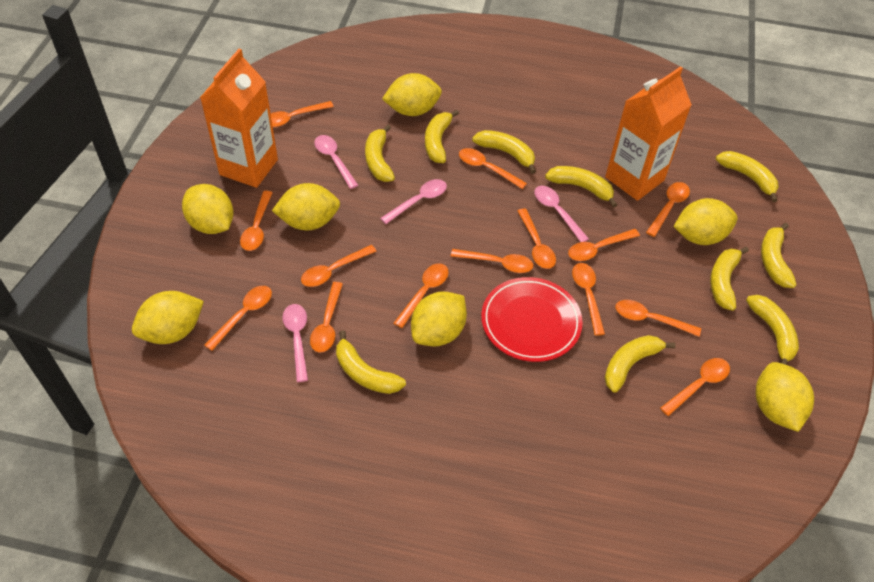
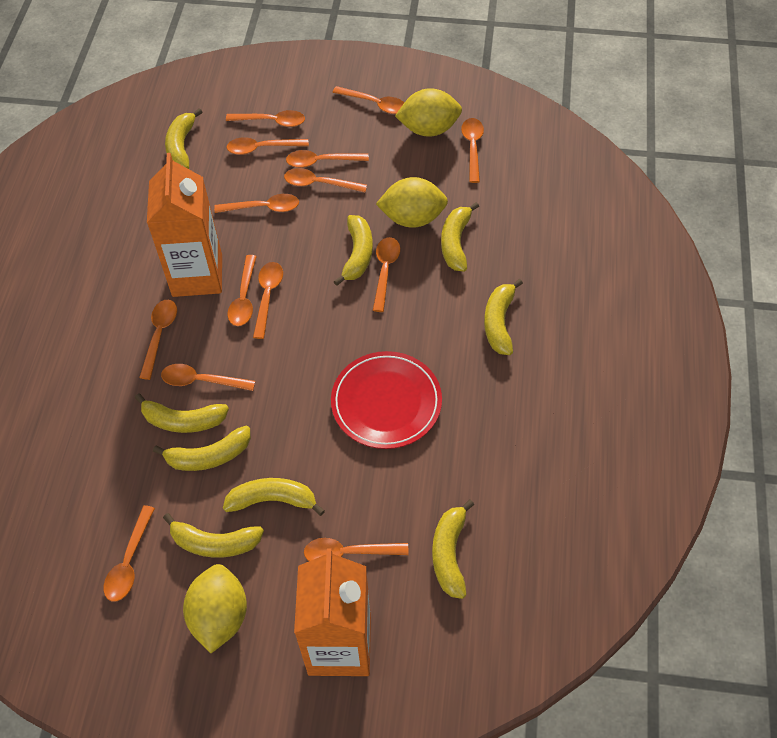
pink spoon: [283,304,308,382] [314,135,358,189] [380,179,447,224] [535,186,589,242] = 4 -> none = 0
yellow banana: [336,330,406,394] [365,125,395,182] [425,110,459,163] [472,130,536,174] [545,166,617,208] [604,335,676,393] [710,247,749,311] [716,151,779,202] [746,295,799,365] [761,223,797,288] = 10 -> [135,393,229,433] [153,426,251,471] [163,513,264,558] [165,108,202,169] [223,478,325,516] [333,215,373,286] [432,500,474,599] [441,202,479,272] [484,279,523,355] = 9
yellow lemon: [132,291,204,344] [182,184,234,234] [272,183,340,230] [382,73,442,116] [411,292,467,346] [674,198,738,245] [756,362,814,432] = 7 -> [183,564,247,653] [376,177,448,228] [395,88,462,137] = 3

